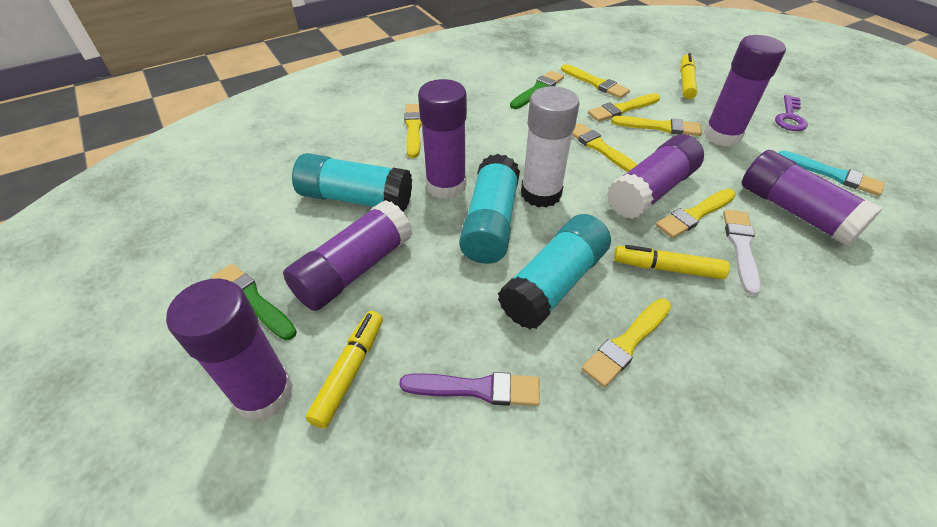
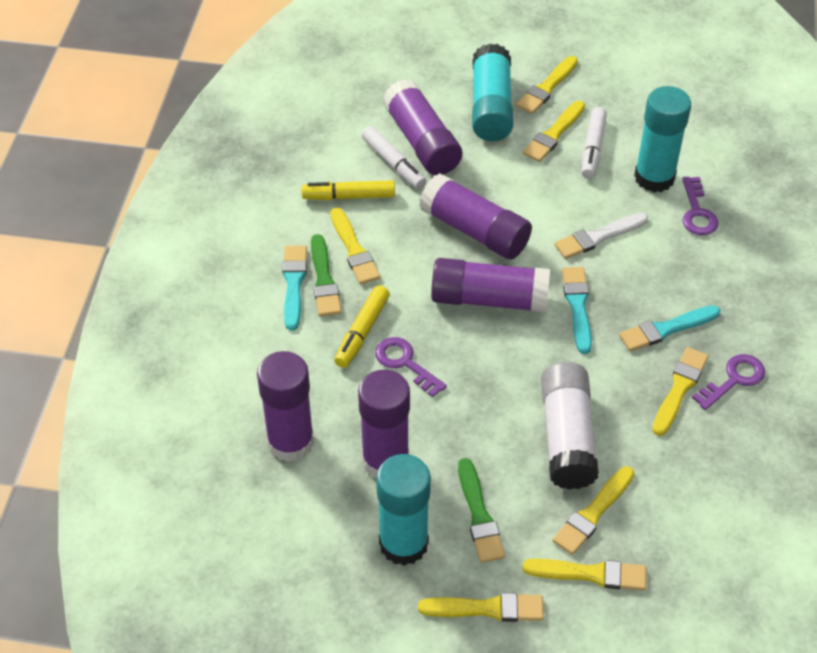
purple brush: [399,372,540,406] = 1 -> none = 0
purple glue stick: [166,279,293,421] [283,200,412,311] [418,79,467,199] [607,134,704,219] [703,35,786,147] [742,150,882,246] = 6 -> [257,351,314,462] [358,370,410,477] [383,79,462,175] [419,173,532,260] [431,258,550,313] = 5
purple key: [775,95,808,131] = 1 -> [375,337,447,397] [682,177,719,235] [692,354,765,410] = 3
turquoise brush: [779,151,885,196] = 1 -> [282,246,307,330] [562,267,592,354] [619,305,720,351] = 3
white marker: none = 0 -> [361,126,426,189] [581,107,607,179] = 2
yellow marker: [305,311,383,429] [614,245,730,279] [680,53,698,99] = 3 -> [302,180,395,200] [334,285,390,368] = 2

